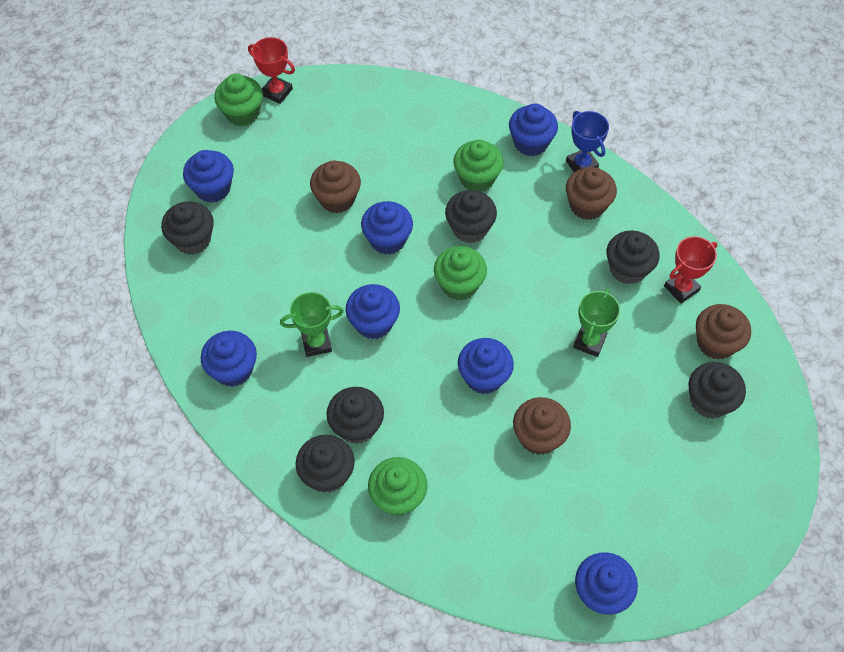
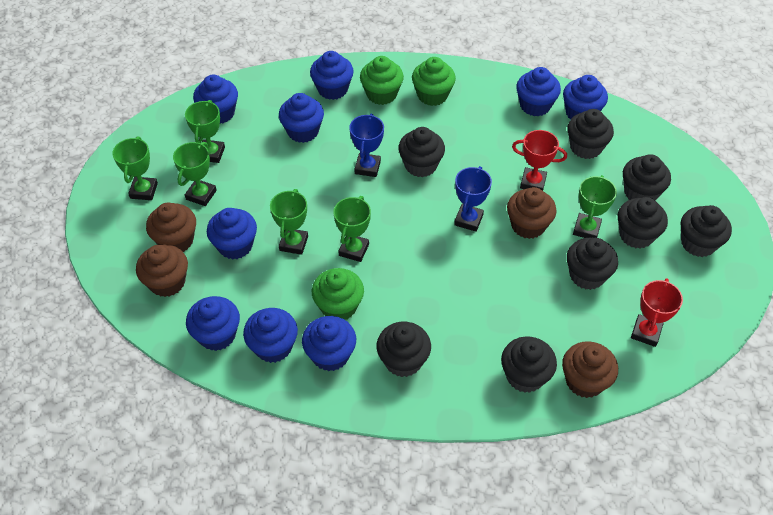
black cupcake: [161,201,214,255] [296,435,355,493] [327,387,384,444] [445,190,497,243] [606,230,660,284] [688,362,746,419] = 6 -> [377,322,431,377] [398,127,445,177] [501,337,557,393] [567,109,614,159] [567,238,618,290] [618,197,668,249] [623,154,671,200] [681,205,732,257] = 8
blue cupcake: [183,150,234,203] [201,331,257,387] [345,284,400,339] [361,201,413,255] [458,338,514,394] [509,104,558,156] [575,552,638,615] = 7 -> [186,296,240,351] [193,75,238,124] [207,208,257,260] [243,308,298,363] [279,93,324,143] [302,316,356,371] [310,51,354,100] [516,67,561,116] [563,75,608,120] = 9
blue trophy: [566,111,609,172] = 1 -> [349,114,384,177] [454,166,492,232] = 2
green cupcake: [214,74,263,126] [368,457,428,516] [434,246,487,300] [453,140,504,192] = 4 -> [312,268,364,320] [360,56,404,105] [412,57,456,106] = 3
green trophy: [280,292,344,357] [573,288,620,357] = 2 -> [112,137,158,200] [173,142,217,206] [185,100,225,163] [270,189,308,255] [333,196,371,262] [573,175,617,238] = 6

